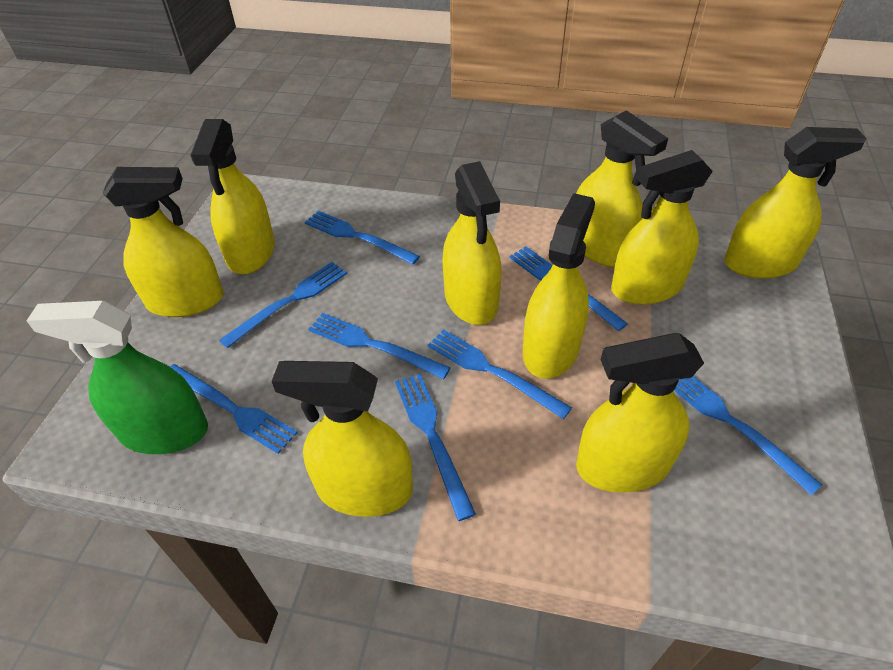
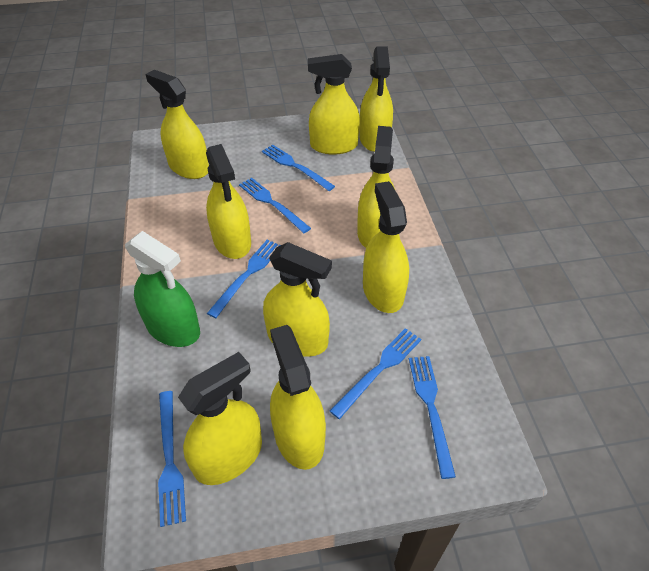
blue fork: [170,364,298,454] [219,262,347,348] [305,211,420,264] [308,313,451,379] [395,374,476,521] [428,330,572,419] [509,246,628,331] [674,376,822,495] = 8 -> [158,391,186,527] [207,240,281,318] [239,178,311,233] [262,145,335,191] [330,328,421,419] [409,356,456,479] = 6

